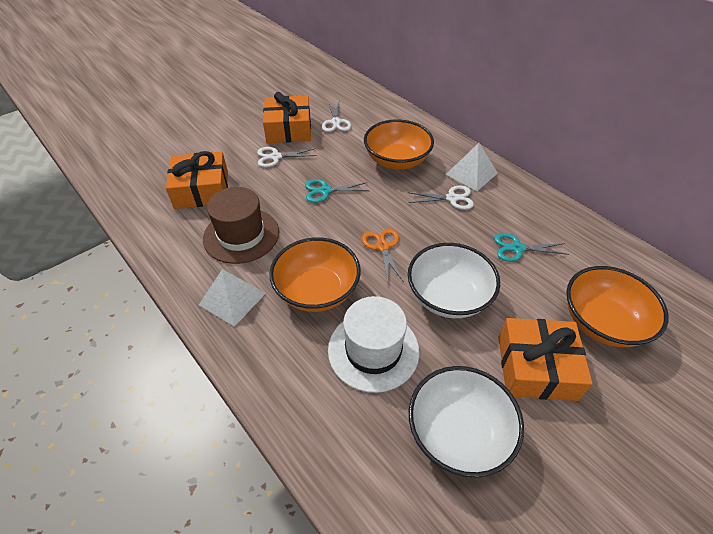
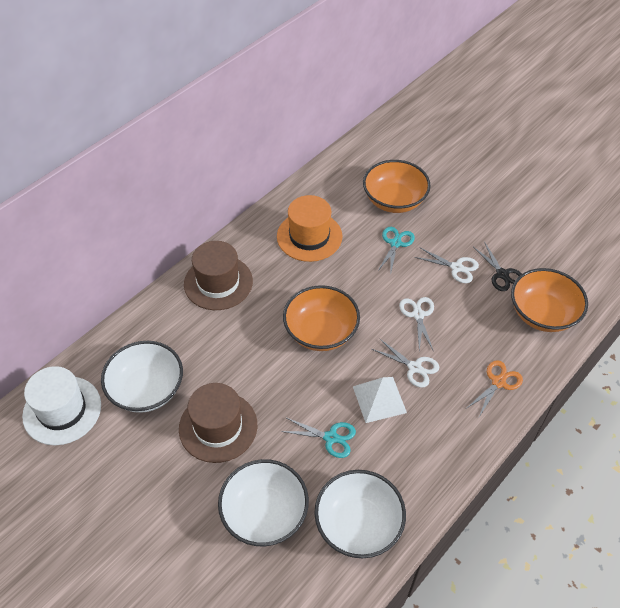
black scissors: none = 0 -> [474,242,522,291] = 1
brown hat: [203,187,279,264] = 1 -> [179,383,257,463] [184,241,253,310] = 2
orange gift: [166,151,228,209] [263,92,311,143] [498,318,593,401] = 3 -> none = 0
orange hat: none = 0 -> [277,195,342,262] = 1
white bowl: [408,243,500,318] [409,366,524,478] = 2 -> [101,341,183,413] [218,459,309,546] [314,470,406,558] = 3
white pyramid: [199,269,266,327] [446,143,498,191] = 2 -> [353,377,407,423] = 1

